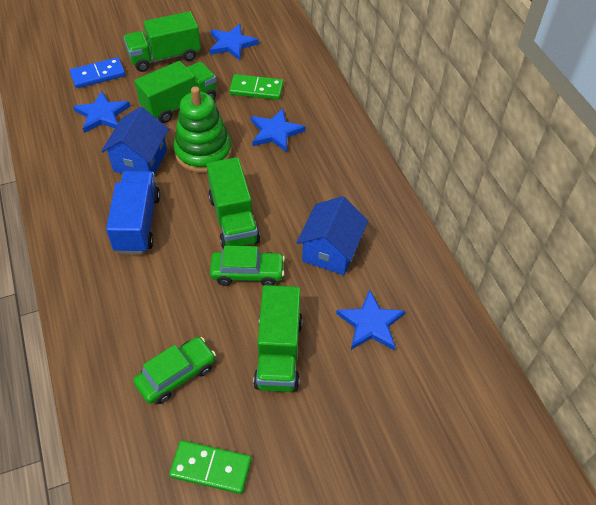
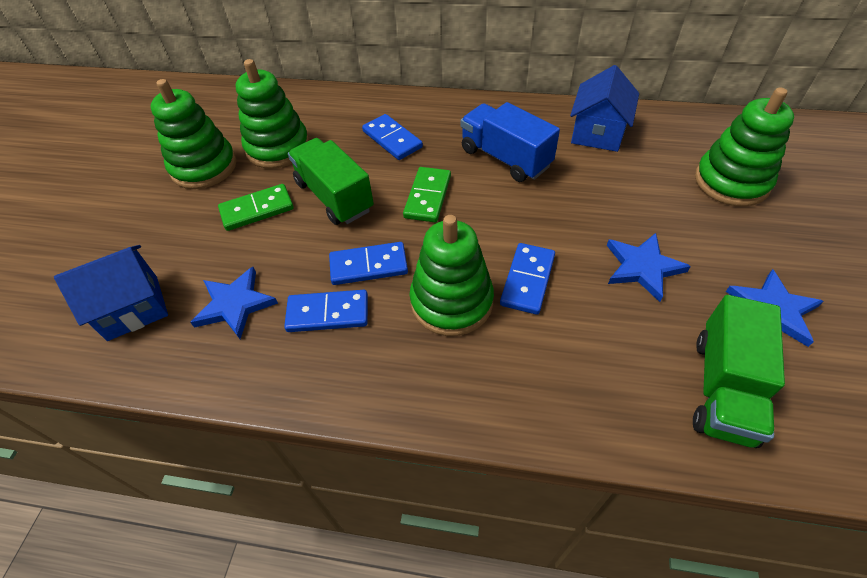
blue domino: [70,57,125,88] = 1 -> [284,290,368,332] [329,242,408,285] [362,114,423,160] [500,243,555,315] = 4
blue star: [73,91,130,133] [210,24,259,60] [251,108,305,152] [336,290,405,350] = 4 -> [190,267,278,339] [607,233,691,302] [726,269,824,347] = 3
green car: [133,337,216,404] [210,246,285,286] = 2 -> none = 0
green stacking toy: [174,86,232,173] = 1 -> [150,79,237,189] [236,59,309,169] [410,215,494,336] [695,87,794,207] = 4
green truck: [123,11,201,72] [134,61,216,123] [207,157,260,249] [253,285,303,392] = 4 -> [288,138,374,225] [693,295,785,448] = 2

